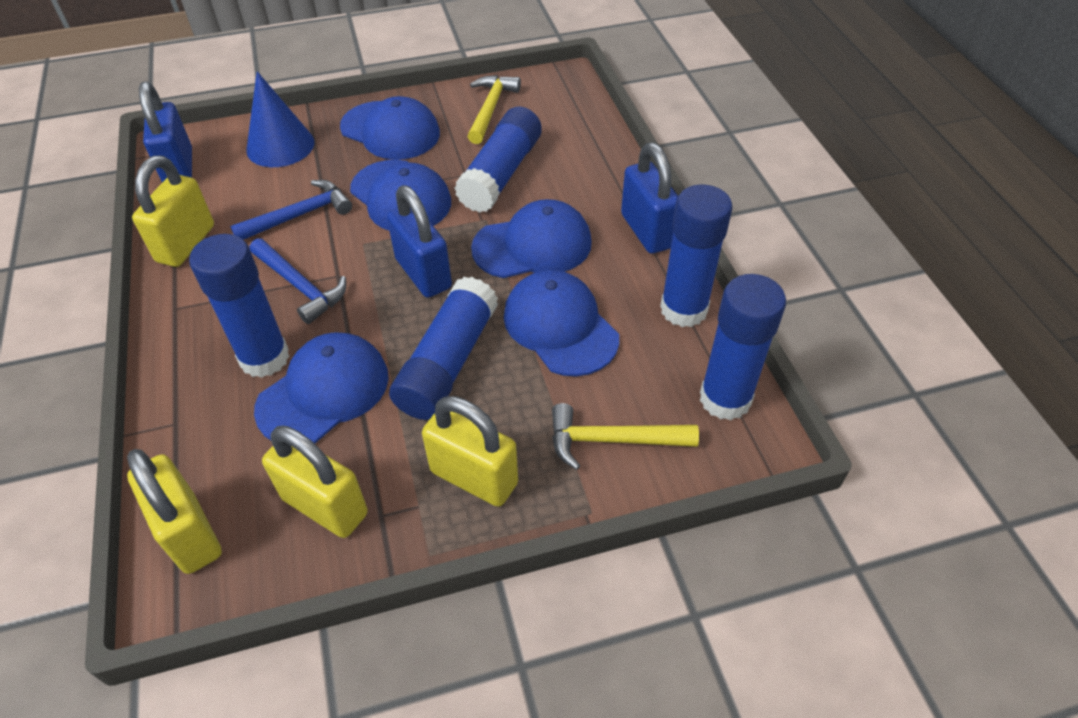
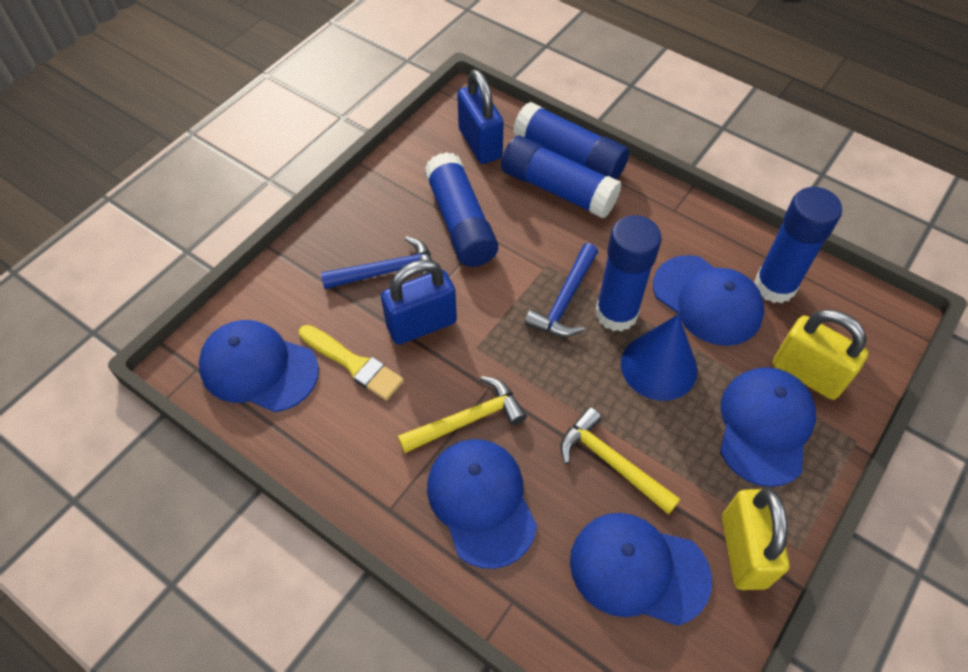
blue padlock: [139,82,192,182] [387,185,452,298] [621,142,678,254] = 3 -> [381,260,457,345] [457,69,504,164] = 2
yellow brush: none = 0 -> [299,325,404,401] = 1
yellow padlock: [127,449,222,574] [132,155,214,267] [262,426,368,538] [422,396,518,507] = 4 -> [722,488,790,590] [773,309,869,400] = 2

